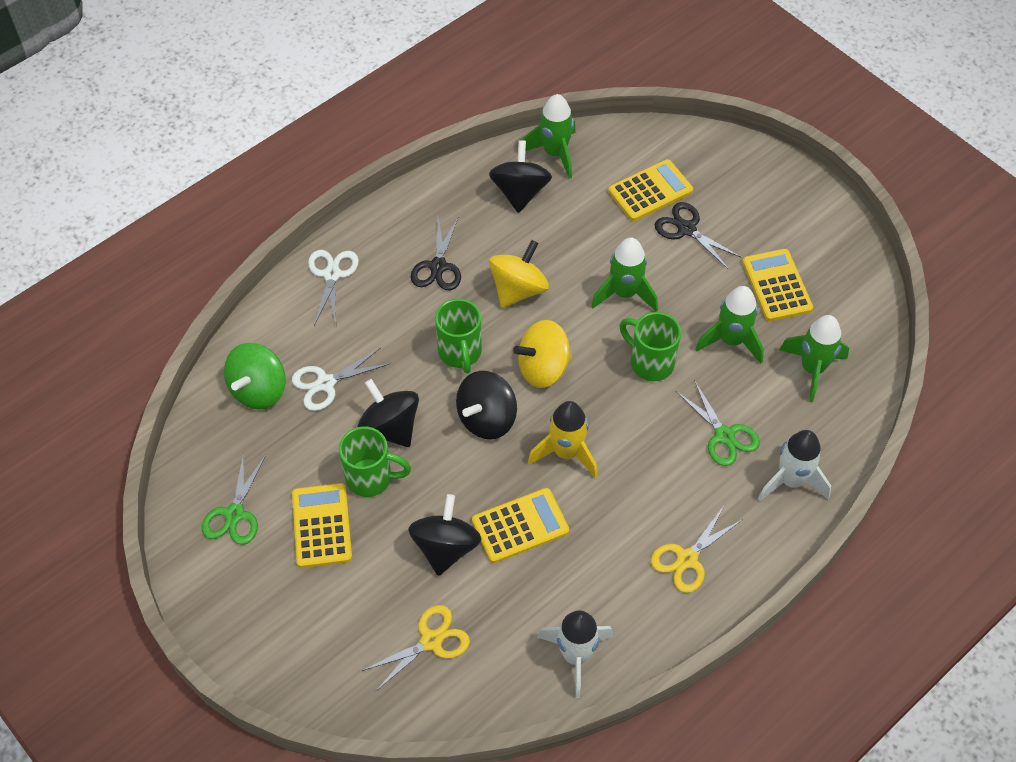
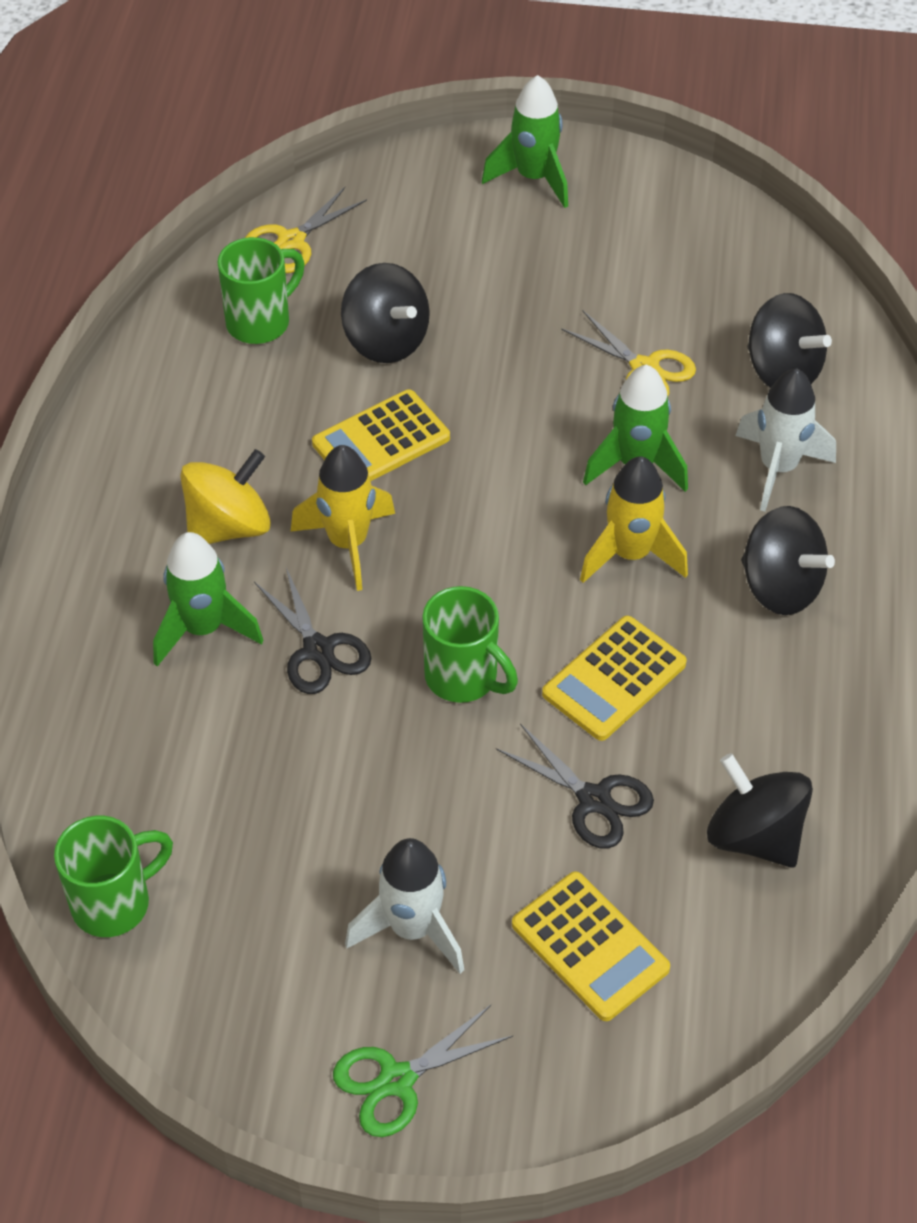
green rocket: [522,94,576,179] [591,237,658,312] [695,286,764,364] [779,315,849,402] = 4 -> [153,532,263,666] [482,75,568,208] [583,365,688,492] = 3
green scissors: [202,452,266,545] [676,380,760,466] = 2 -> [333,1005,513,1137] = 1
green spinning top: [224,343,286,410] = 1 -> none = 0
white scissors: [292,348,389,411] [308,250,359,325] = 2 -> none = 0
yellow calculator: [292,483,352,568] [472,488,569,563] [608,159,693,221] [742,249,813,321] = 4 -> [312,389,450,481] [512,871,670,1021] [542,616,687,741] = 3
yellow rocket: [528,401,598,478] = 1 -> [291,445,395,591] [580,456,688,583] = 2
yellow spinning top: [489,240,549,308] [513,320,572,388] = 2 -> [181,449,271,544] = 1

